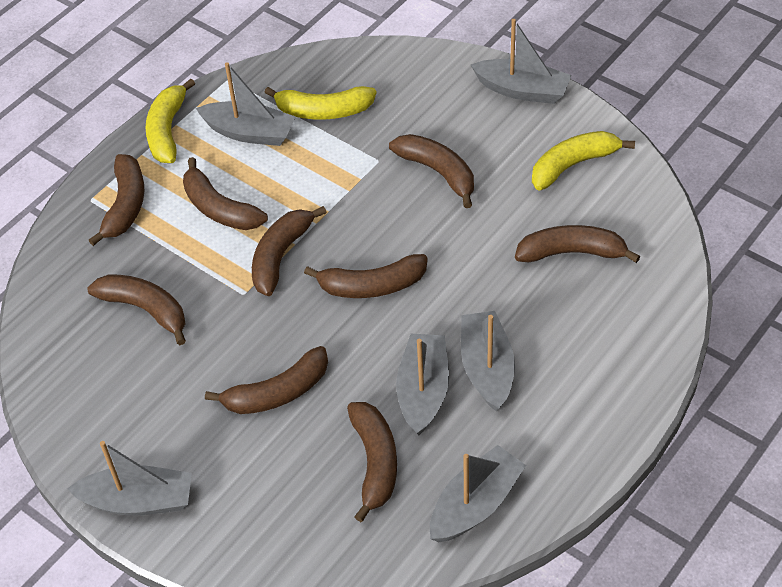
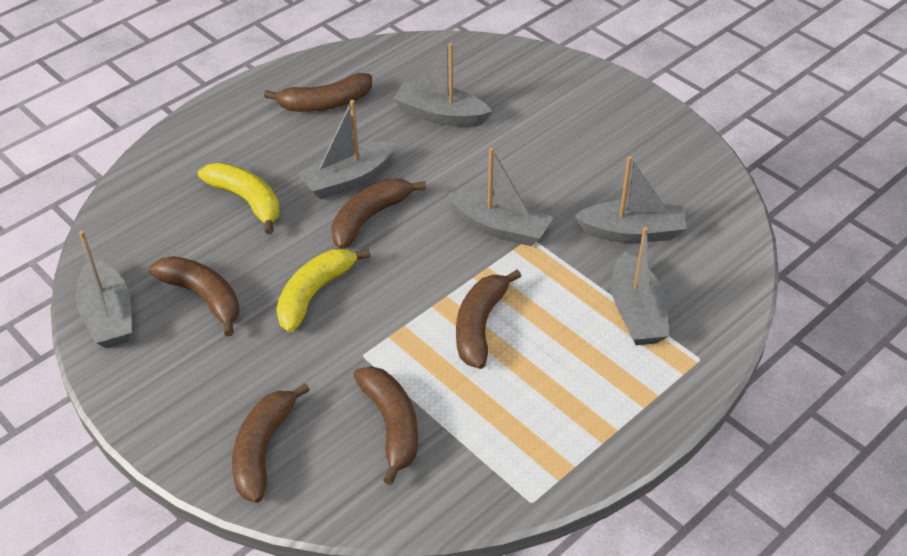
brown banana: [87,274,186,345] [88,154,144,246] [183,157,268,230] [205,346,328,414] [252,206,327,296] [304,254,428,298] [347,402,397,522] [389,134,474,208] [515,225,640,263] = 9 -> [148,256,239,336] [232,383,310,503] [264,73,372,112] [331,178,426,249] [354,366,418,485] [456,270,521,369] = 6
yellow banana: [145,79,195,163] [264,86,376,120] [532,131,635,190] = 3 -> [198,163,280,234] [276,249,371,332] = 2

